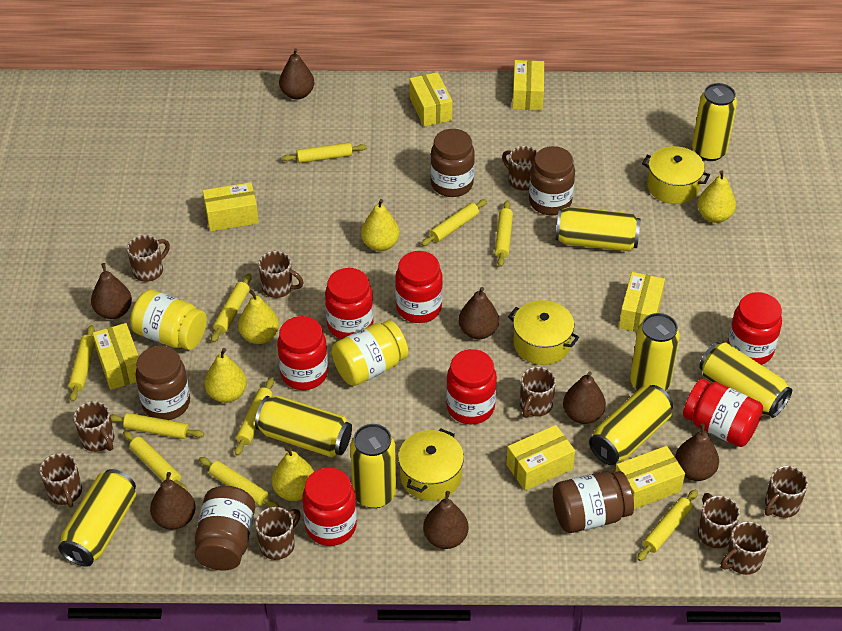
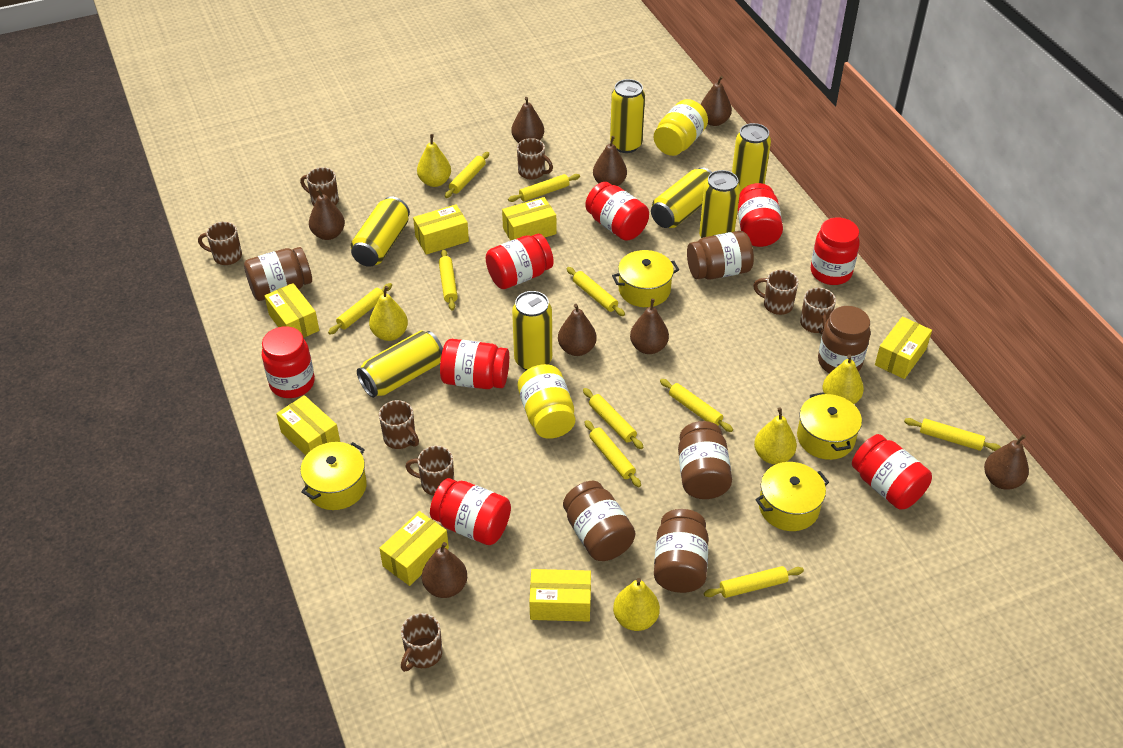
brown jar: [135,346,190,420] [194,486,255,571] [430,129,475,197] [529,146,575,215] [553,471,634,533] = 5 -> [244,247,312,301] [563,481,635,561] [654,509,709,593] [678,421,732,499] [687,231,754,280] [818,306,871,373] = 6
brown mug: [40,453,82,507] [74,401,114,452] [127,235,170,282] [255,507,301,560] [258,251,304,298] [502,146,538,191] [520,367,556,418] [698,493,740,548] [720,521,770,575] [764,466,808,518] = 10 -> [198,222,242,265] [300,167,339,206] [379,400,419,449] [401,613,442,672] [405,446,454,496] [517,138,553,180] [753,270,798,315] [800,288,836,335] = 8
brown pear: [91,263,132,319] [150,472,196,530] [279,48,314,99] [423,491,468,549] [459,287,499,339] [563,371,606,424] [675,423,719,481] = 7 -> [309,188,345,240] [422,542,467,598] [511,97,544,143] [558,304,597,356] [593,136,627,186] [630,299,669,354] [700,76,732,126] [984,434,1029,490] = 8
red jar: [277,316,328,390] [302,468,357,546] [325,268,374,339] [395,251,443,323] [446,349,497,424] [683,379,763,447] [727,292,782,365] = 7 -> [262,326,315,398] [430,478,511,545] [440,339,509,389] [486,234,554,289] [585,182,649,241] [738,183,783,247] [811,218,860,285] [852,434,932,510] = 8
yellow can: [58,469,136,567] [255,396,352,457] [350,424,396,508] [555,207,641,251] [589,385,673,465] [630,313,680,391] [692,83,737,161] [699,342,792,418] = 8 -> [351,196,410,267] [357,331,443,398] [512,291,552,370] [610,79,645,153] [651,167,712,228] [699,170,740,238] [732,123,771,192] = 7
yellow pot: [398,428,464,501] [508,300,579,365] [642,146,710,204] = 3 -> [300,442,367,510] [612,250,679,307] [755,462,829,531] [797,392,862,460] = 4

